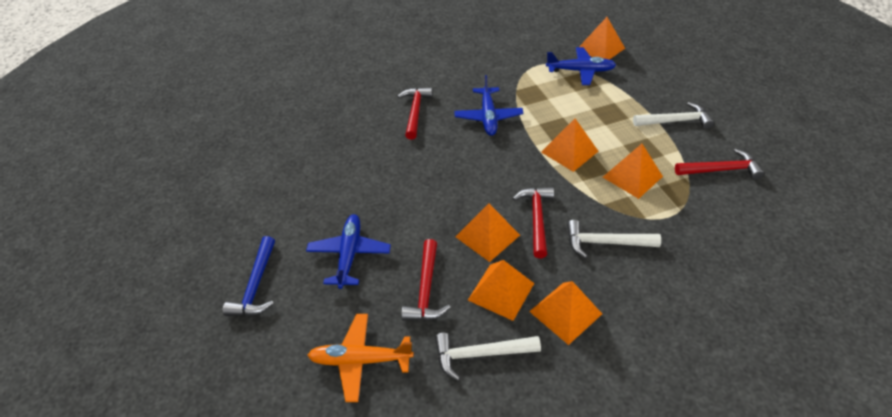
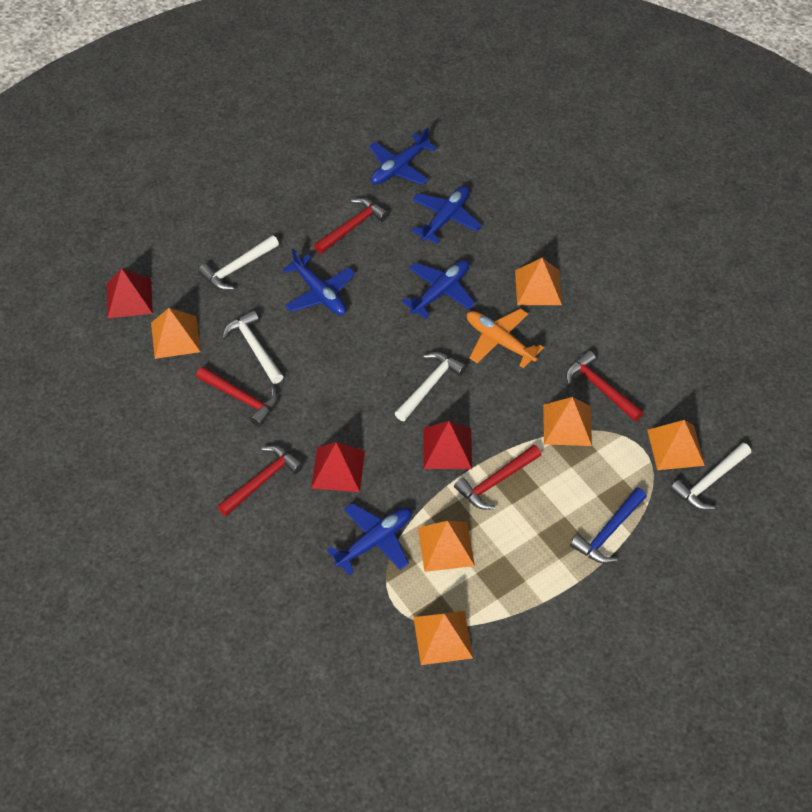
blue plane: [306,214,391,289] [454,75,523,136] [546,47,616,85] = 3 -> [283,249,355,315] [327,503,412,575] [369,127,437,185] [402,260,476,319] [411,186,482,244] = 5
red hammer: [398,88,433,140] [401,239,451,321] [513,187,554,258] [675,149,764,180] = 4 -> [196,366,278,427] [217,446,303,516] [314,198,389,254] [454,445,541,510] [566,351,644,421] = 5
red pyramid: none = 0 -> [107,268,153,318] [311,442,365,492] [423,421,472,469] = 3
white hammer: [435,333,541,381] [567,220,661,258] [633,102,714,129] = 3 -> [198,235,279,290] [222,310,284,384] [395,352,466,422] [670,443,751,510] = 4

